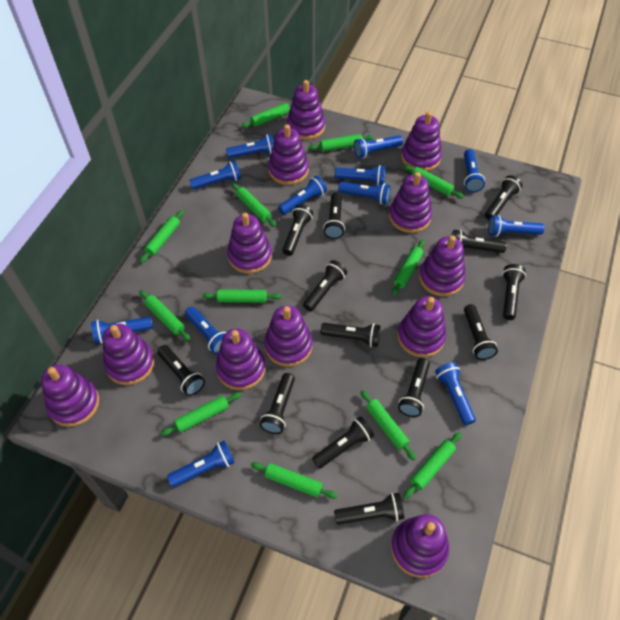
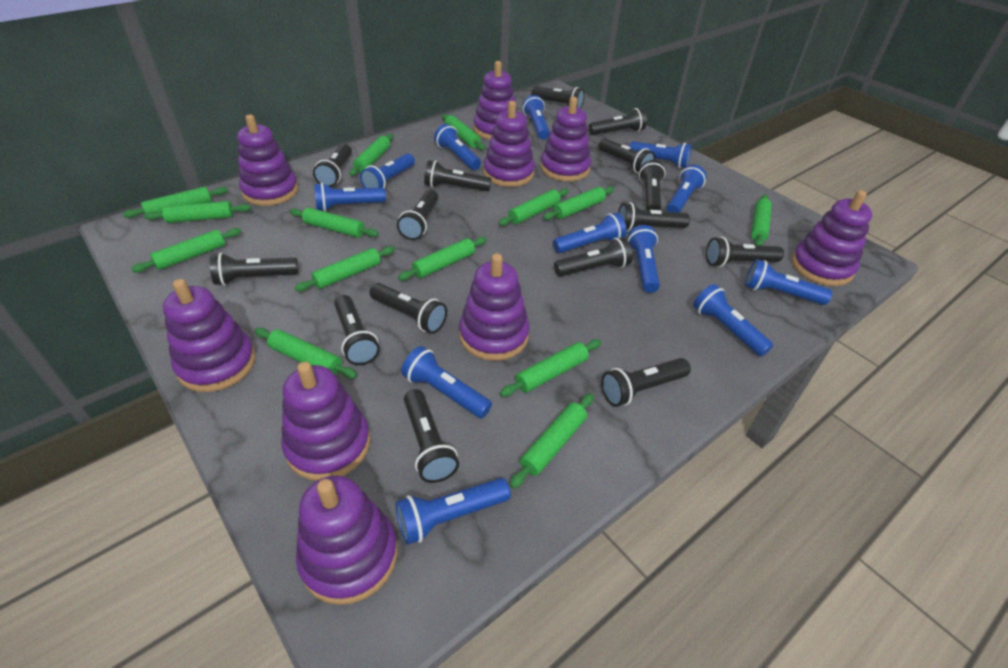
black flashlight: [157,345,205,396] [260,373,295,434] [282,204,313,256] [303,260,347,311] [312,416,374,469] [321,323,380,347] [323,192,345,239] [334,493,404,525] [398,358,430,417] [452,230,507,253] [464,304,498,360] [485,175,522,220] [502,264,526,320] = 13 -> [210,253,299,286] [313,144,352,187] [334,295,380,365] [369,283,447,334] [397,190,438,240] [404,389,459,483] [424,160,491,191] [531,86,585,108] [554,237,632,277] [589,108,647,135] [598,138,655,173] [601,358,691,407] [618,202,690,231] [639,160,666,211] [706,237,784,267] = 15
green rolling pin: [139,290,190,341] [140,210,184,263] [161,392,241,436] [203,289,281,303] [232,183,276,227] [241,103,291,128] [251,462,337,499] [309,134,374,151] [361,390,416,461] [392,240,425,296] [403,165,464,199] [404,432,462,499] = 12 -> [123,186,228,218] [131,228,241,273] [144,201,251,223] [255,328,357,379] [289,208,379,238] [294,246,395,291] [349,133,393,176] [398,237,487,281] [441,114,485,150] [498,188,569,226] [500,339,601,397] [510,393,594,489] [543,186,614,220] [751,194,772,246] = 14
purple stacking toy: [41,364,99,427] [103,324,154,385] [216,329,265,390] [227,213,272,274] [264,305,312,367] [268,124,309,185] [287,80,325,140] [389,172,432,233] [391,514,449,578] [397,296,446,357] [401,111,442,171] [419,235,466,296] = 12 -> [163,279,255,392] [237,114,298,206] [281,362,370,481] [296,475,397,605] [459,253,530,361] [473,61,517,140] [483,101,535,187] [540,97,591,181] [792,190,872,286] = 9

